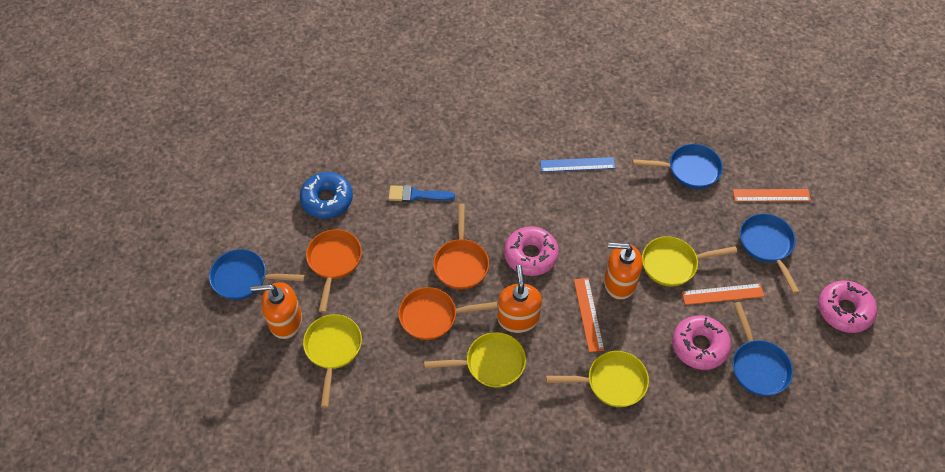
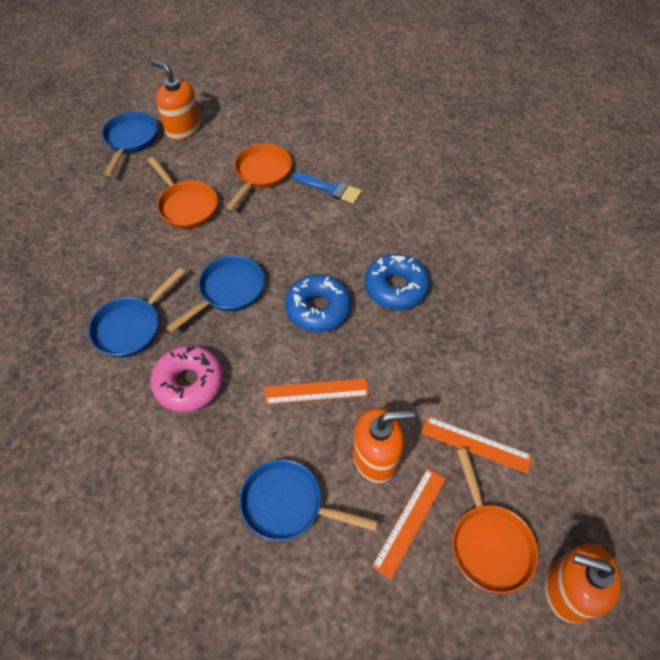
blue donut: [300,172,353,219] = 1 -> [285,274,351,332] [365,254,430,310] = 2
blue ruler: [540,157,615,172] = 1 -> none = 0
pink donut: [504,226,559,276] [672,315,731,370] [818,280,877,333] = 3 -> [150,345,223,412] = 1
yellow pan: [303,314,362,408] [424,332,526,388] [546,351,649,407] [642,236,737,287] = 4 -> none = 0

